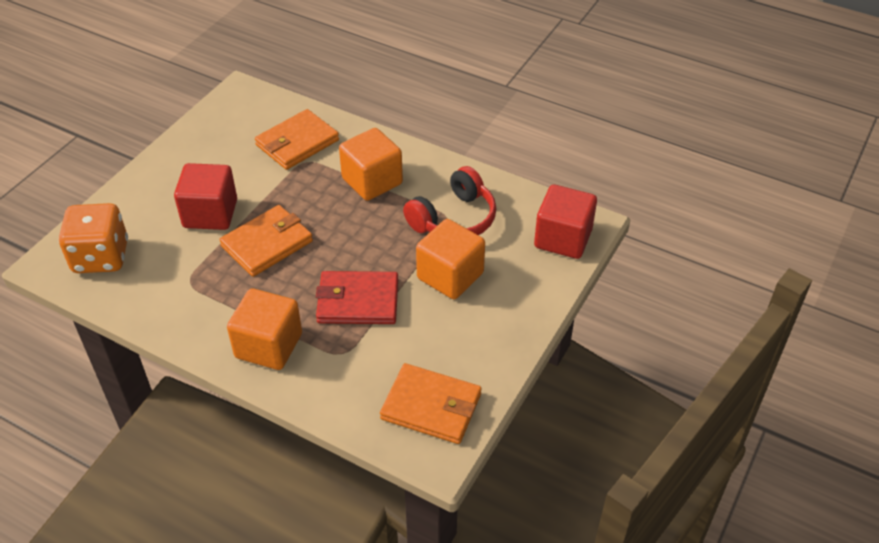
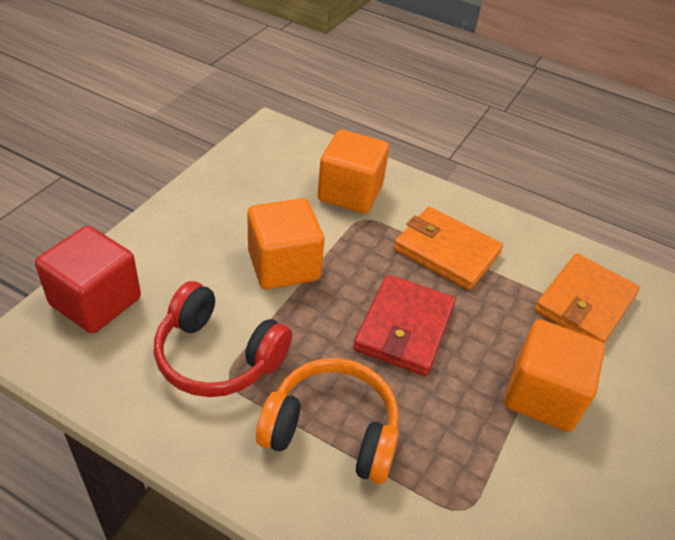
orange dice: [58,203,128,273] = 1 -> none = 0
orange headphones: none = 0 -> [256,358,399,484] = 1
orange wallet: [220,205,313,277] [255,109,339,170] [380,363,482,444] = 3 -> [394,207,503,290] [534,253,640,344] = 2
red cube: [174,163,237,230] [534,185,597,259] = 2 -> [35,226,141,333] = 1

